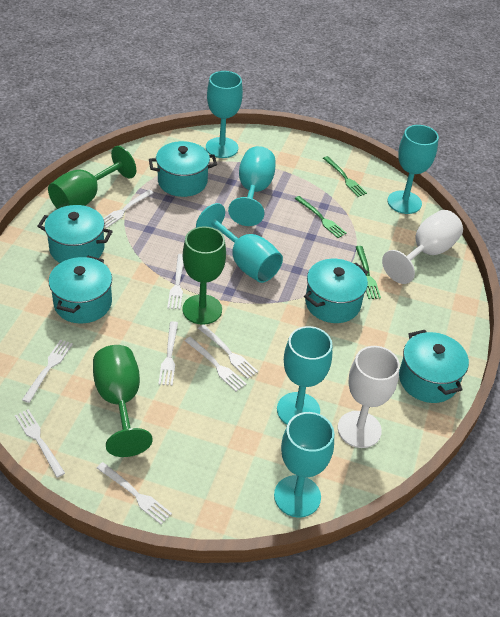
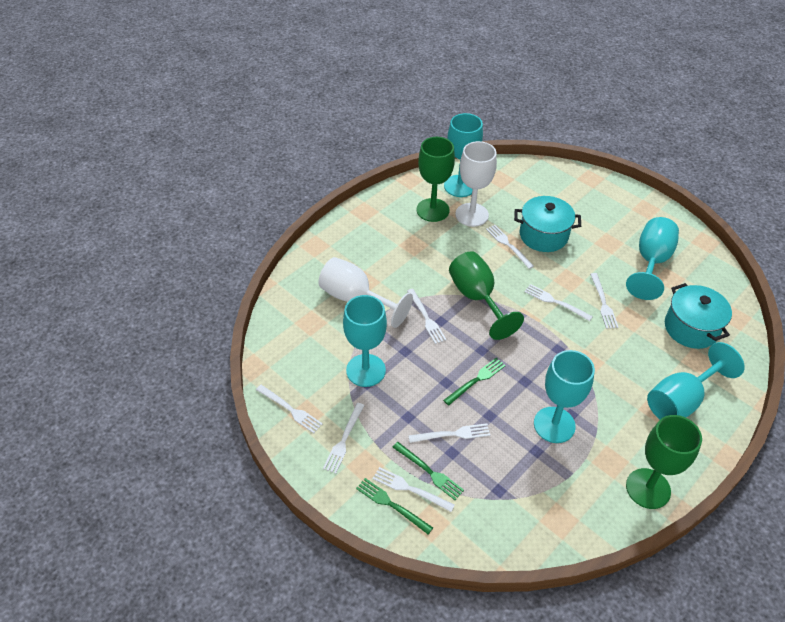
turquoise goblet: [196,203,283,283] [206,71,243,158] [228,146,276,226] [274,412,334,518] [277,326,332,425] [387,125,439,214] = 6 -> [343,295,387,387] [444,113,483,197] [534,350,595,443] [626,217,679,300] [647,342,745,420] = 5
turquoise pot: [37,205,113,263] [48,256,112,323] [149,141,217,197] [304,259,368,323] [399,330,469,403] = 5 -> [514,196,581,252] [665,283,732,349] = 2

